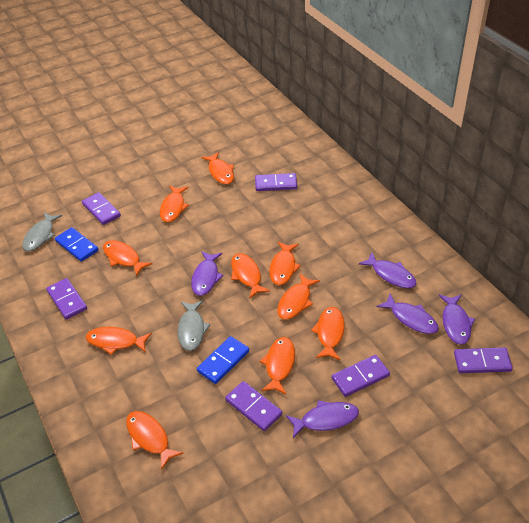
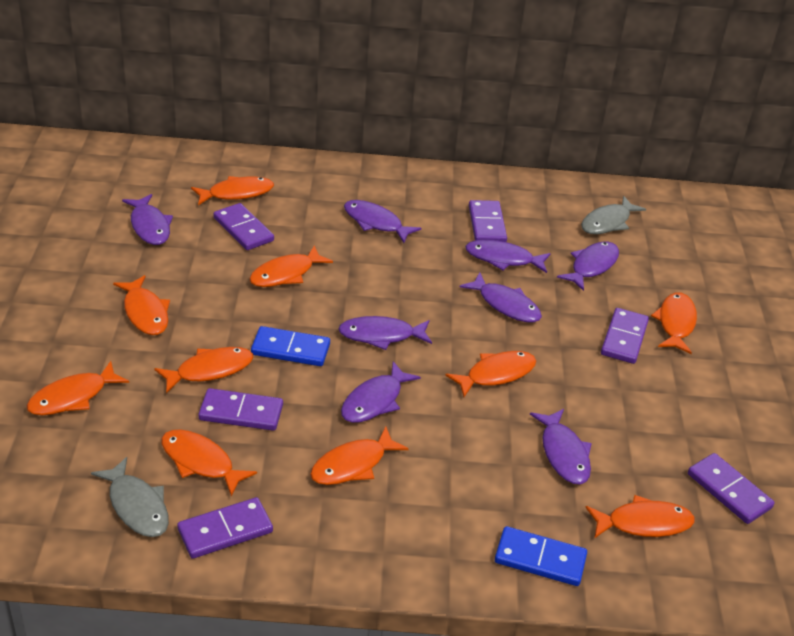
purple fish: [191,251,224,296] [286,400,359,438] [359,252,417,288] [376,294,439,334] [438,294,475,345] = 5 -> [122,194,173,245] [338,316,432,350] [341,361,421,423] [344,200,421,243] [460,272,542,322] [465,240,551,273] [530,409,592,485] [557,242,619,291] = 8

